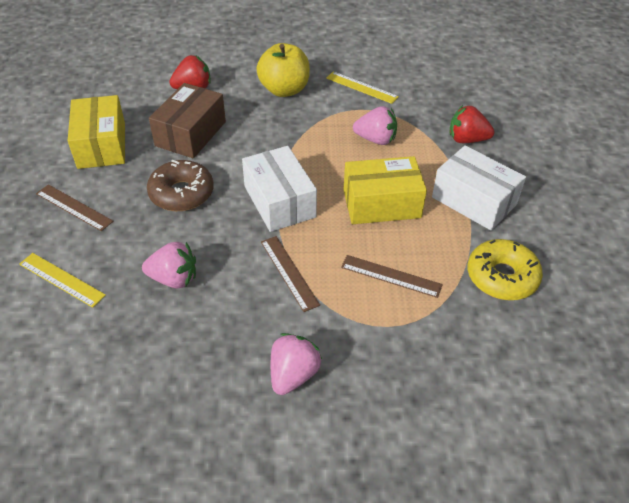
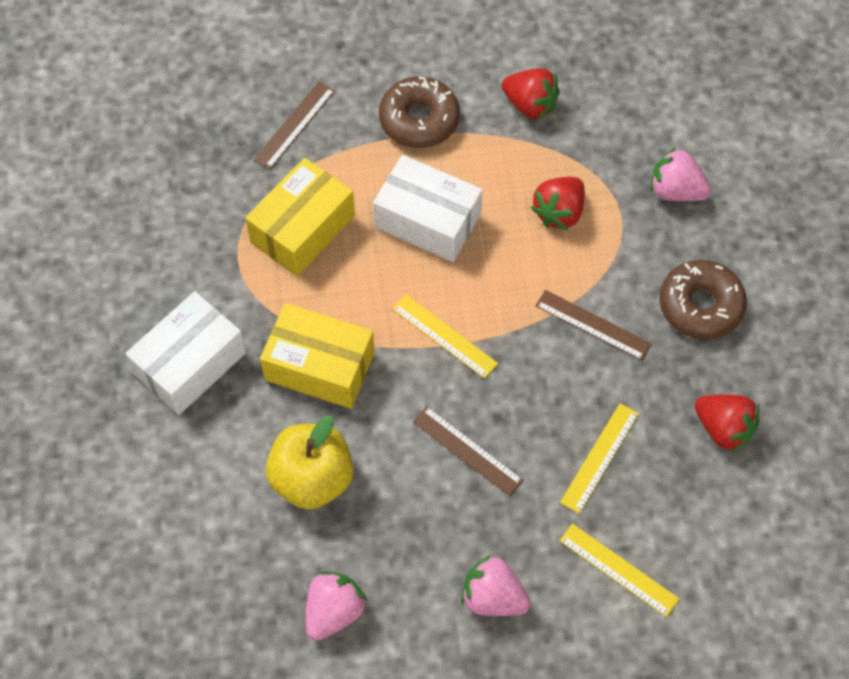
brown box: [149,83,226,159] = 1 -> none = 0
brown donut: [147,160,214,211] = 1 -> [379,76,460,148] [659,260,747,340] = 2
red strawberry: [169,55,211,89] [450,105,495,143] = 2 -> [501,69,560,120] [530,177,585,230] [695,394,760,453] = 3
yellow donut: [468,239,543,300] = 1 -> none = 0
yellow ruler: [19,253,106,308] [326,72,399,104] = 2 -> [392,294,498,379] [559,523,680,617] [560,403,639,514] = 3

